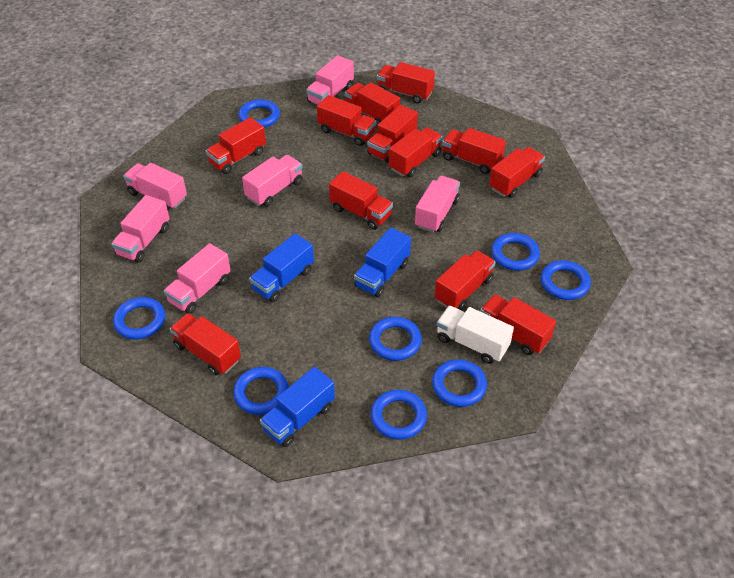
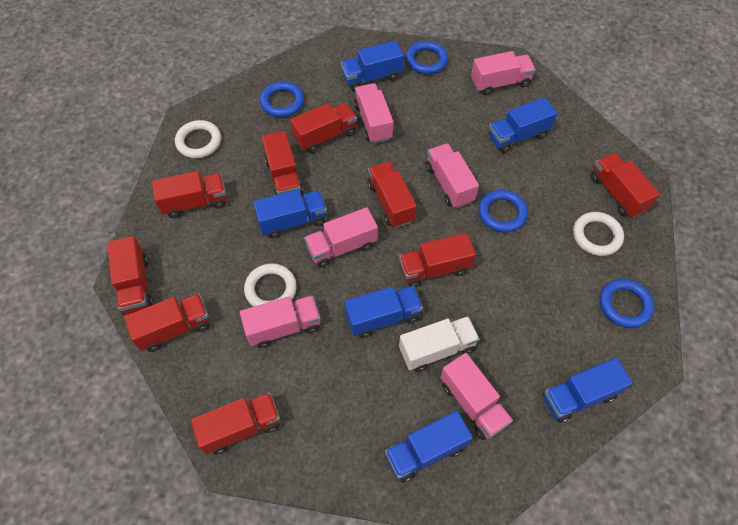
blue ring: [113,297,165,340] [233,367,289,415] [238,99,280,128] [369,317,422,361] [371,390,427,440] [432,359,487,407] [491,233,540,271] [541,260,591,300] = 8 -> [260,81,304,117] [406,41,448,74] [478,190,528,232] [600,279,654,328] = 4
blue truck: [249,233,314,302] [260,367,335,447] [354,228,411,297] = 3 -> [253,189,327,238] [341,41,404,91] [344,286,423,338] [385,411,473,482] [488,97,557,153] [543,358,633,423] = 6
red truck: [170,313,241,375] [205,117,266,174] [317,95,376,146] [329,171,393,230] [345,82,400,127] [367,105,418,163] [377,62,435,104] [389,127,442,177] [434,250,496,310] [442,128,506,174] [480,294,556,355] [489,147,545,198] = 12 -> [107,236,154,315] [124,294,210,352] [152,171,227,218] [191,392,280,455] [262,131,304,196] [290,103,357,153] [368,161,417,228] [399,233,476,287] [591,153,660,218] = 9
white ring: none = 0 -> [175,120,221,158] [244,263,297,307] [573,212,624,256] = 3

